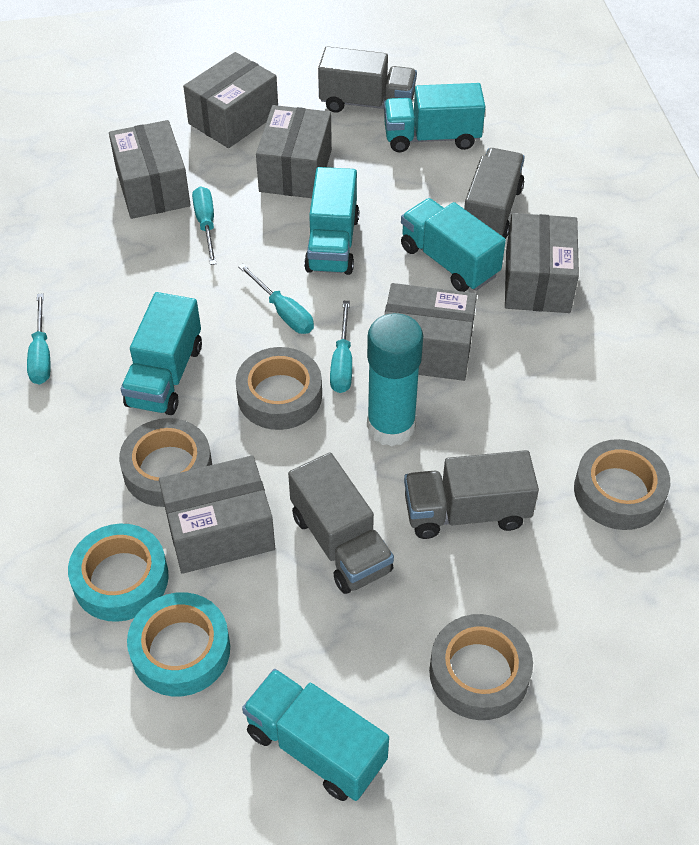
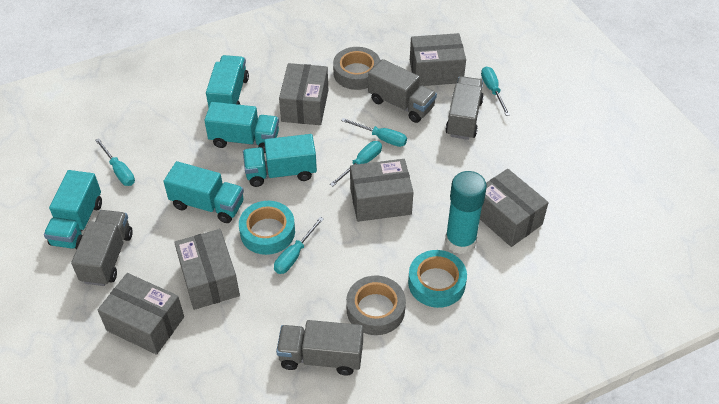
grey tape: [119,418,212,507] [236,347,322,430] [429,614,533,720] [574,439,670,530] = 4 -> [333,47,381,90] [346,276,406,335] = 2
turquoise screwdriver: [27,293,51,384] [192,186,217,265] [238,264,314,334] [330,301,352,393] = 4 -> [95,138,135,186] [274,217,324,274] [330,141,382,186] [341,118,407,147] [481,66,510,116] = 5

